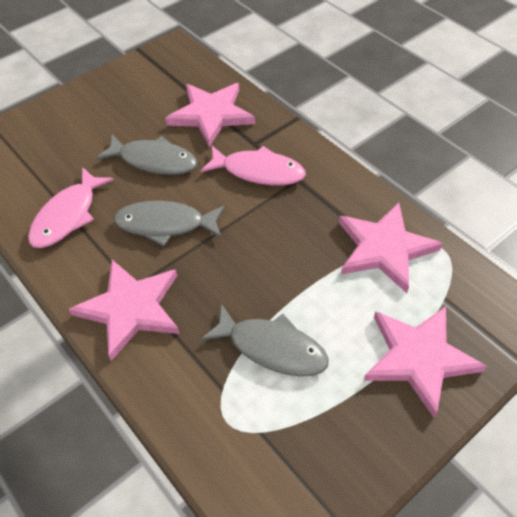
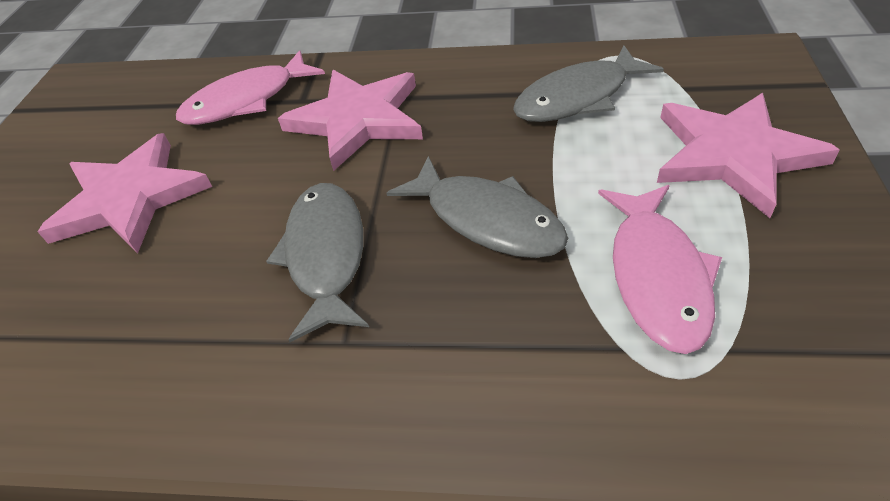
pink star: [69,260,180,361] [165,83,255,147] [339,203,443,293] [364,306,487,418] = 4 -> [38,133,212,253] [278,70,423,171] [657,93,840,218] = 3

